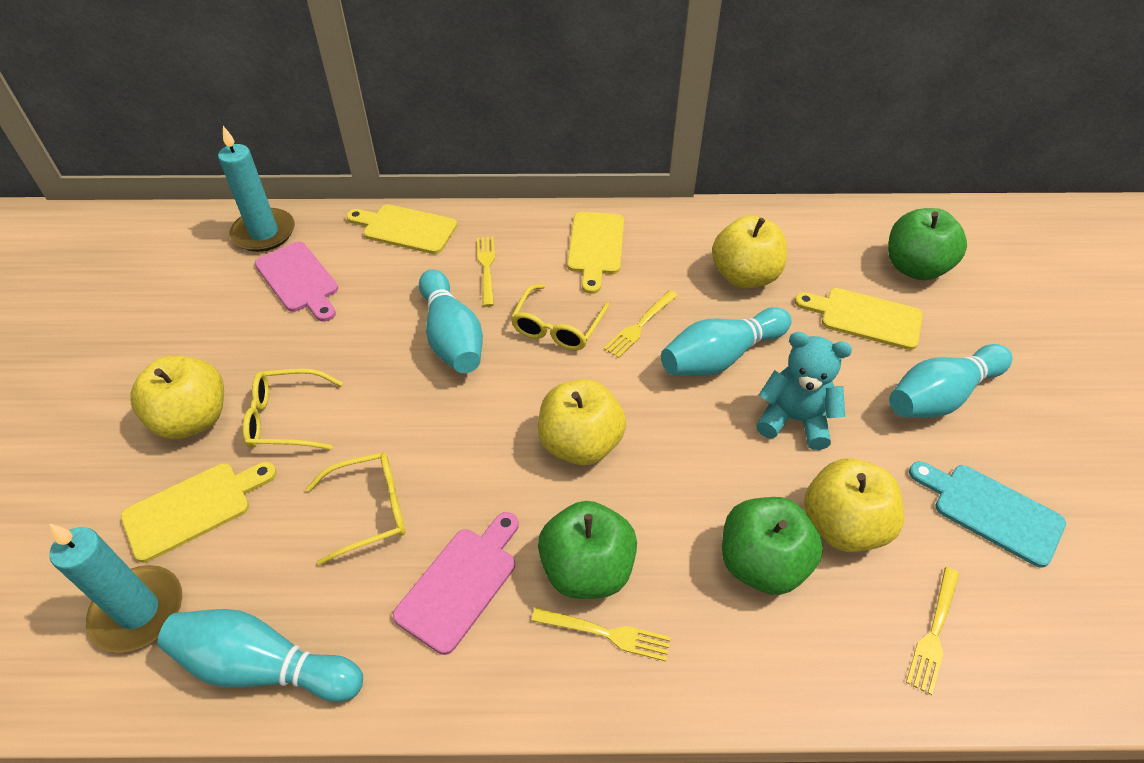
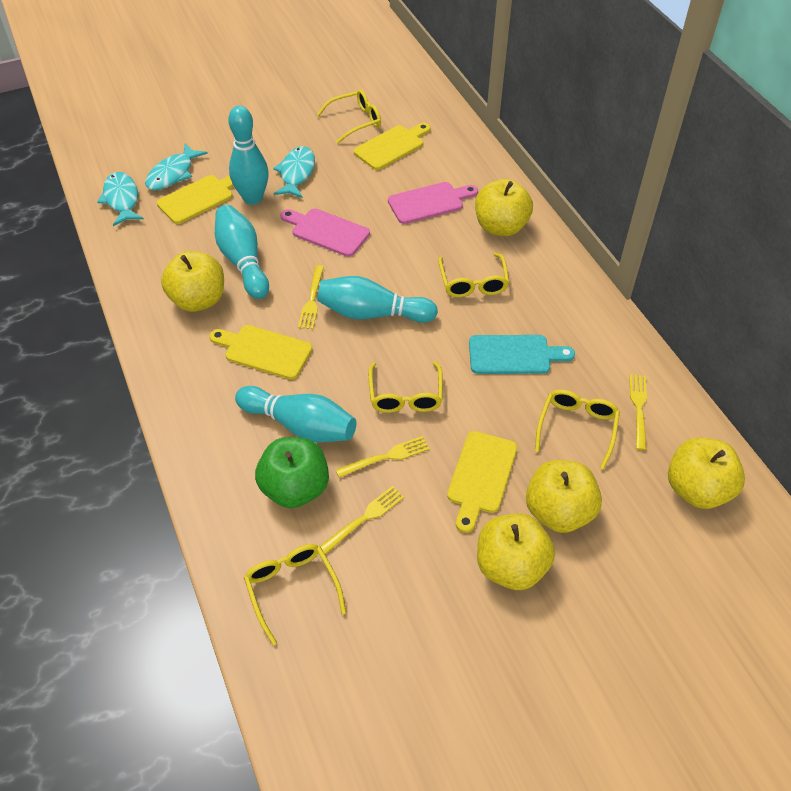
green apple: [538,501,637,599] [722,497,823,595] [888,208,967,280] = 3 -> [255,437,329,508] = 1
turquoise candle: [49,524,182,653] [218,126,295,252] = 2 -> none = 0
turquoise fish: none = 0 -> [97,172,144,226] [145,144,208,190] [273,146,315,198] = 3
turquoise teddy bear: [756,332,852,450] = 1 -> none = 0
yellow apple: [130,356,224,439] [538,379,626,465] [712,216,787,288] [804,458,904,552] = 4 -> [161,251,224,312] [475,179,533,236] [477,514,555,590] [526,460,602,533] [668,437,745,509] = 5
yellow glasses: [243,368,343,450] [306,452,405,565] [511,284,609,350] = 3 -> [244,544,346,645] [317,89,381,144] [368,361,443,413] [438,253,509,297] [535,390,620,470] = 5

